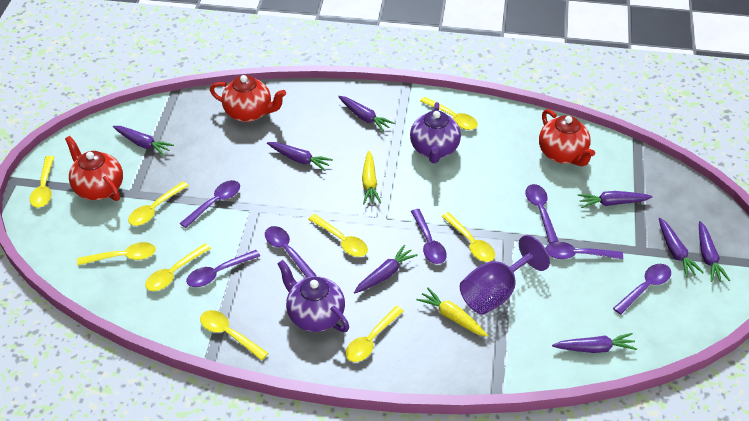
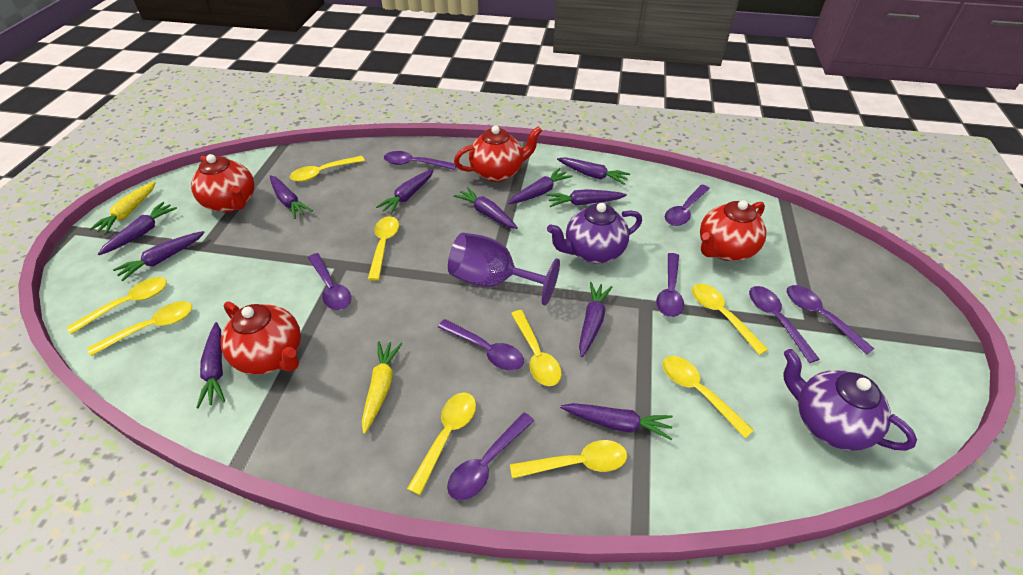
purple carrot: [113,126,174,156] [267,142,333,171] [338,96,394,132] [354,245,418,293] [552,333,637,353] [578,191,653,208] [659,218,704,277] [699,221,730,282] = 8 -> [98,202,177,255] [113,231,205,281] [196,322,225,408] [270,175,313,219] [376,169,434,214] [454,187,518,229] [508,168,573,204] [547,189,627,207] [557,157,630,184] [560,403,673,440] [579,282,612,357] = 11
purple spoon: [180,180,240,228] [186,250,260,287] [265,226,317,278] [411,209,447,264] [525,184,559,243] [545,242,623,259] [613,264,671,315] = 7 -> [308,253,351,310] [384,151,456,170] [438,319,524,370] [447,412,534,500] [656,253,684,317] [665,185,710,226] [749,286,819,363] [787,285,874,355] = 8
red teapot: [65,136,123,201] [210,75,286,122] [539,109,595,166] = 3 -> [191,154,255,213] [221,302,301,375] [454,126,542,182] [700,200,766,261] = 4

